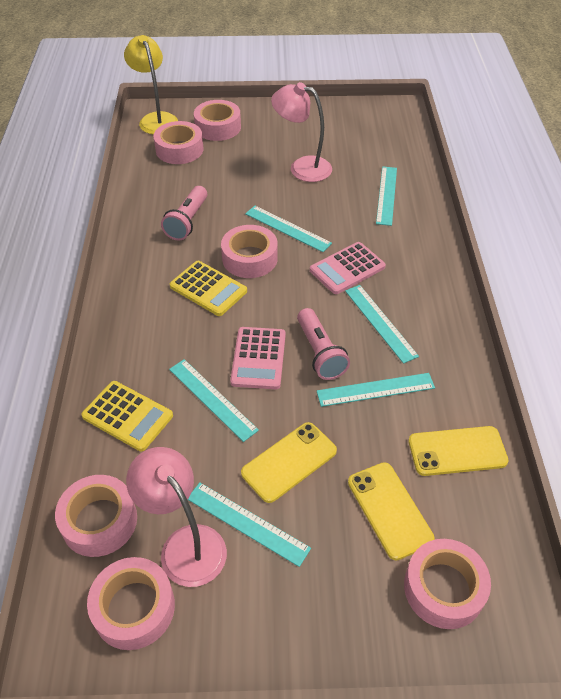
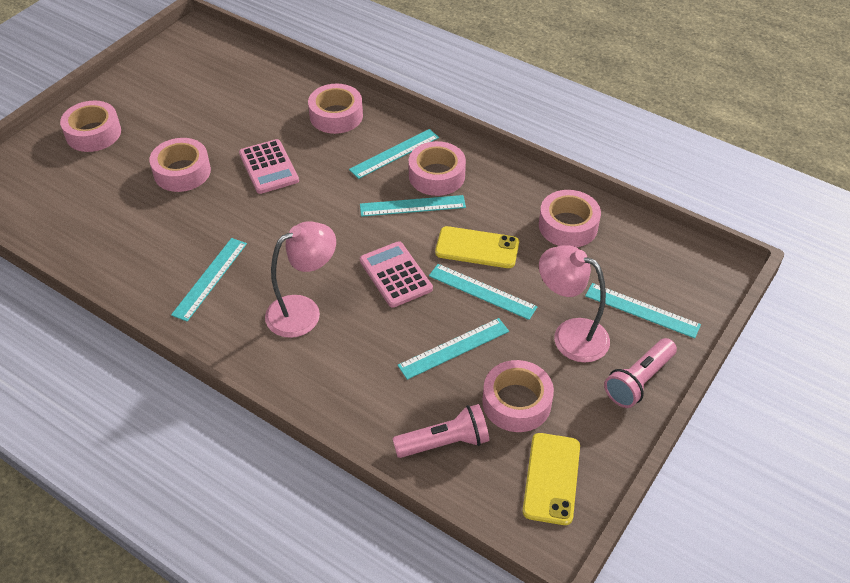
yellow calculator: [81,381,173,452] [170,261,247,316] = 2 -> none = 0
yellow lamp: [124,35,178,134] = 1 -> none = 0
yellow phone: [241,422,337,503] [348,462,435,560] [408,426,509,476] = 3 -> [435,226,519,268] [523,433,580,525] = 2

